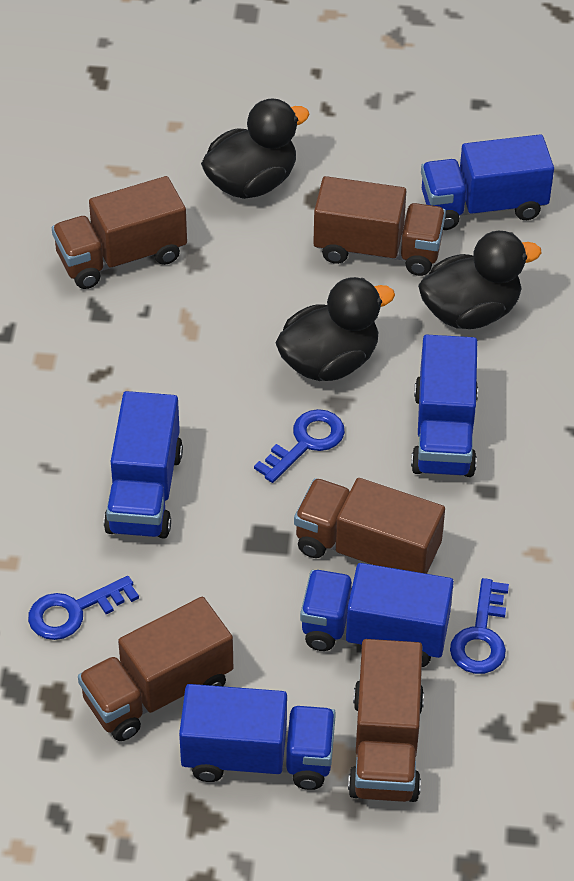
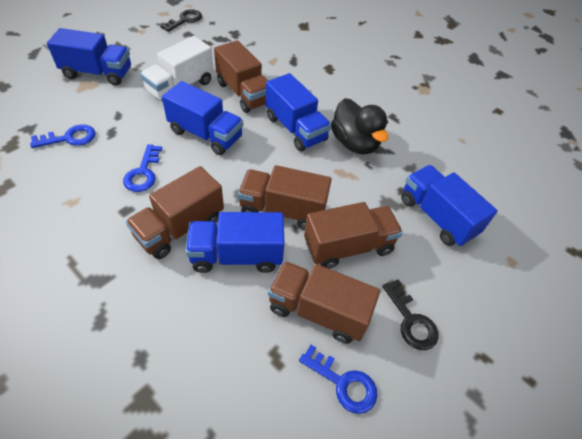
black duck: [201,98,309,199] [275,277,395,381] [418,231,542,329] = 3 -> [331,98,388,155] = 1
black key: none = 0 -> [160,9,202,32] [382,280,438,350] = 2
white truck: none = 0 -> [140,36,214,102] = 1

